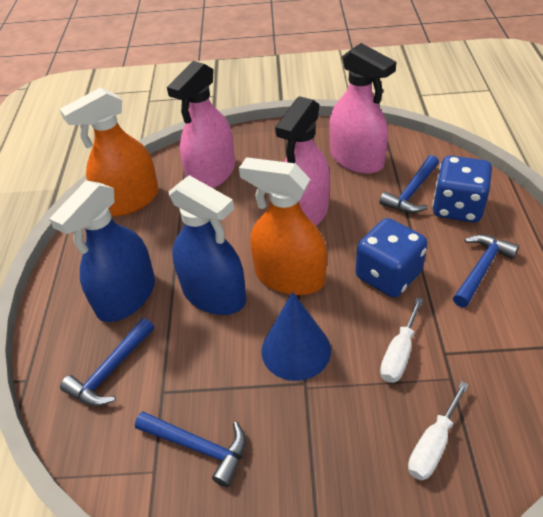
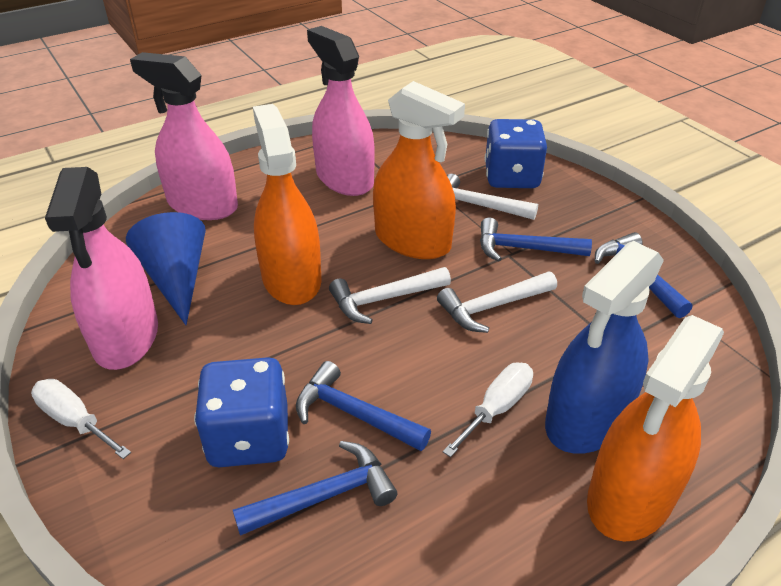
blue spray bottle: [49,180,155,322] [169,175,246,315] = 2 -> [545,241,664,454] = 1
orange spray bottle: [59,87,158,216] [239,157,327,295] = 2 -> [253,104,321,305] [373,81,465,259] [587,315,724,542] = 3
white hammer: none = 0 -> [329,267,451,324] [437,272,557,333] [447,174,538,220] = 3

